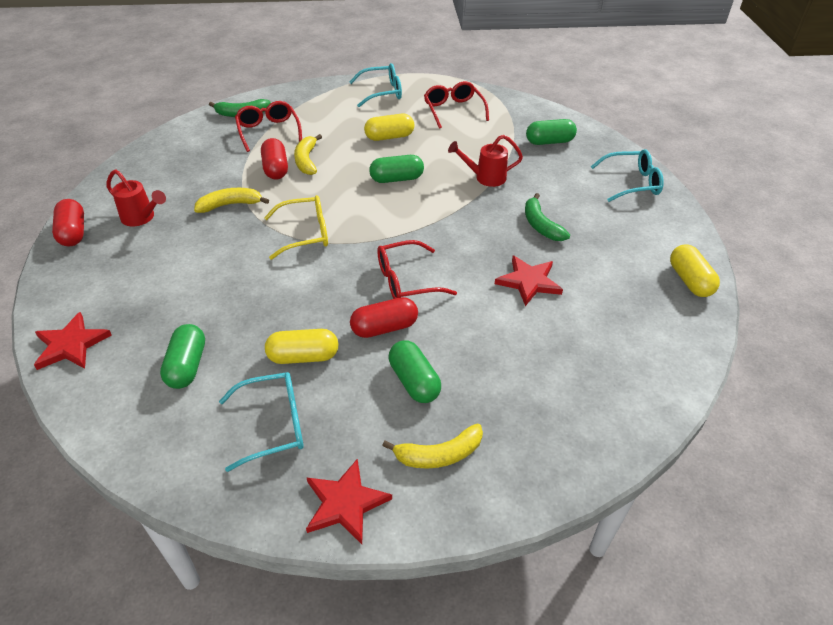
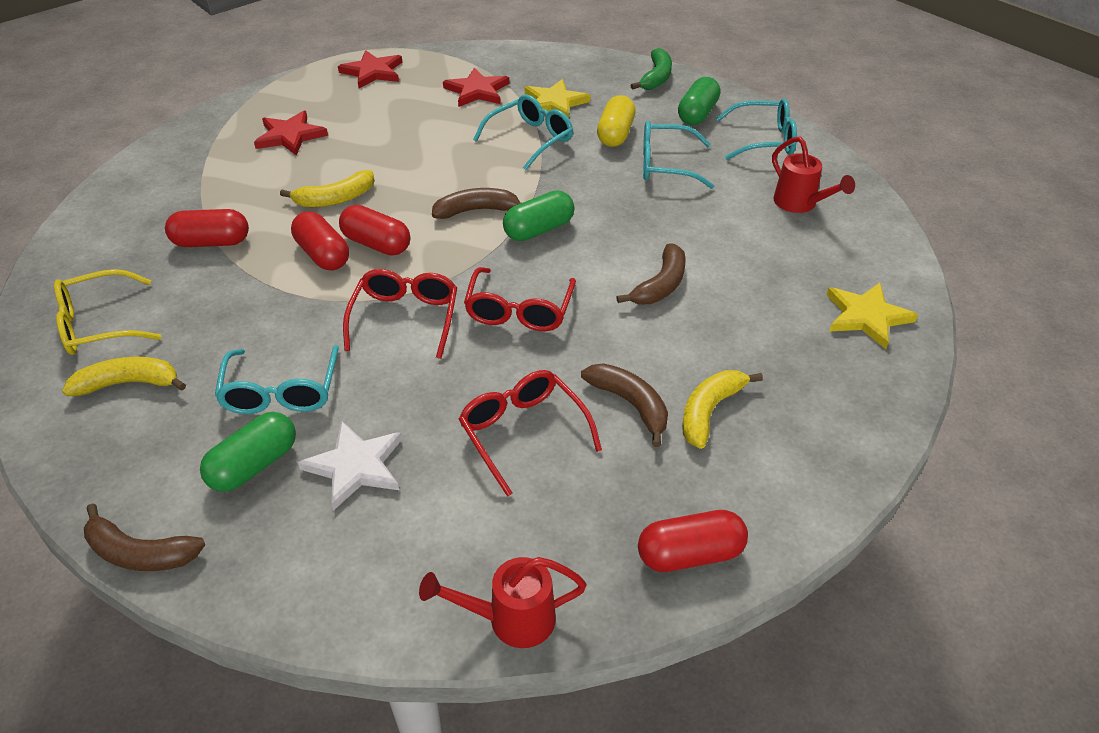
brown banana: none = 0 -> [84,503,205,571] [432,188,521,219] [581,363,668,447] [616,243,686,304] = 4
green banana: [209,99,271,117] [525,193,570,241] = 2 -> [630,48,672,90] = 1
green capsule: [160,324,205,389] [369,155,424,183] [389,340,441,403] [526,119,577,145] = 4 -> [200,412,296,492] [503,190,575,241] [678,77,721,125] = 3
red capsule: [52,199,84,247] [261,138,288,179] [350,297,418,338] = 3 -> [165,209,249,247] [291,211,349,270] [339,205,410,256] [638,510,748,572] = 4
turquoise glasses: [219,372,304,472] [350,63,402,107] [591,149,664,202] = 3 -> [215,345,339,414] [473,95,573,170] [643,121,714,189] [716,98,797,160] = 4
white star: none = 0 -> [298,421,402,511] = 1
yellow capsule: [265,329,339,364] [364,114,414,141] [670,244,720,297] = 3 -> [597,95,636,147] = 1
yellow star: none = 0 -> [525,79,591,118] [826,283,918,349] = 2

